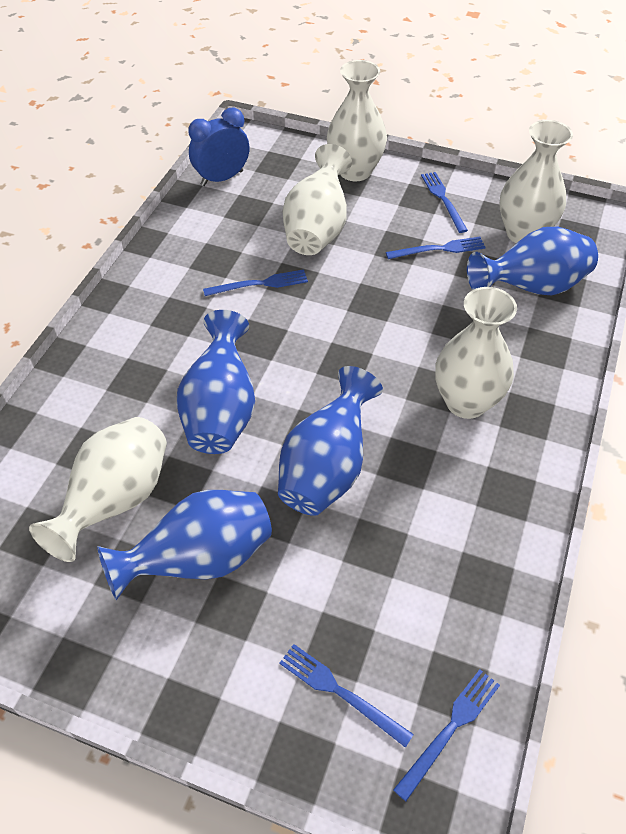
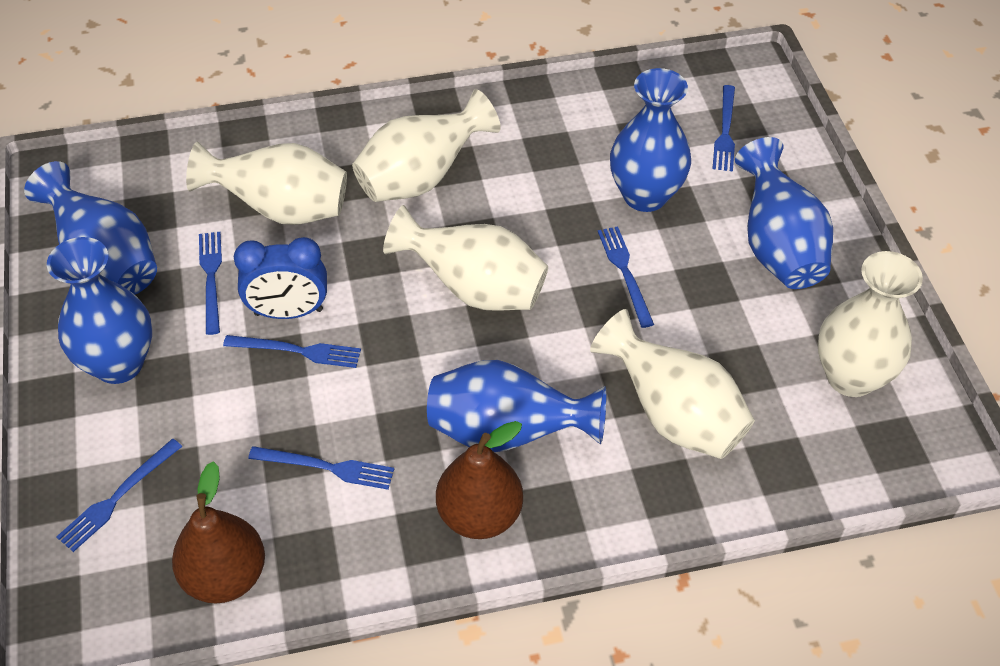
blue fork: [203,270,308,296] [279,644,414,748] [386,237,486,259] [393,669,500,801] [421,172,468,233] = 5 -> [56,439,182,552] [199,232,222,335] [223,335,361,368] [248,446,394,490] [598,227,654,328] [712,85,735,172] = 6
blue vase: [97,490,272,600] [177,310,255,454] [278,366,383,516] [467,227,598,295] = 4 -> [24,161,157,295] [47,237,152,384] [427,360,606,452] [610,68,691,212] [735,137,833,289] = 5
brown pear: none = 0 -> [172,461,265,604] [436,421,523,539] = 2

